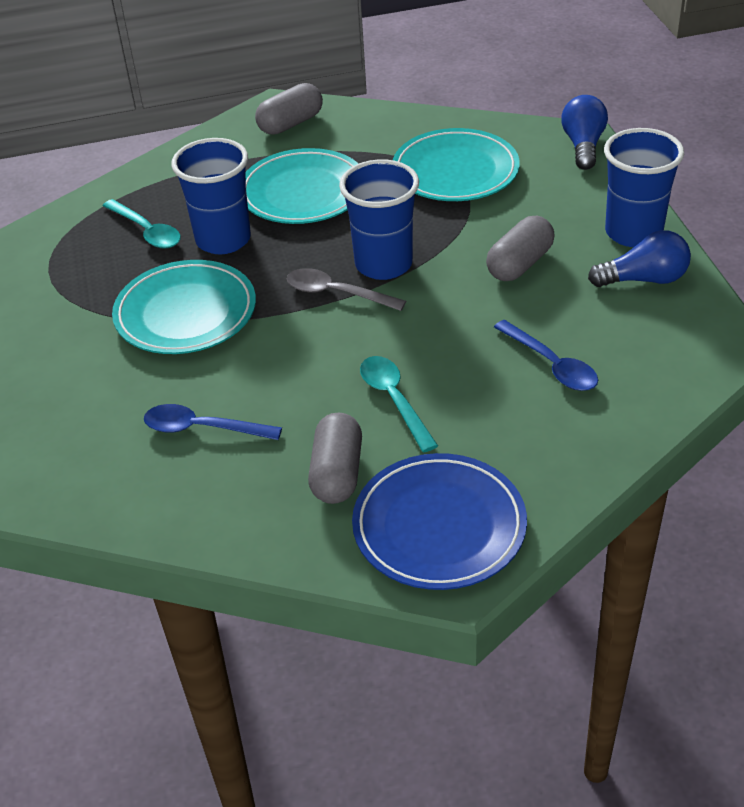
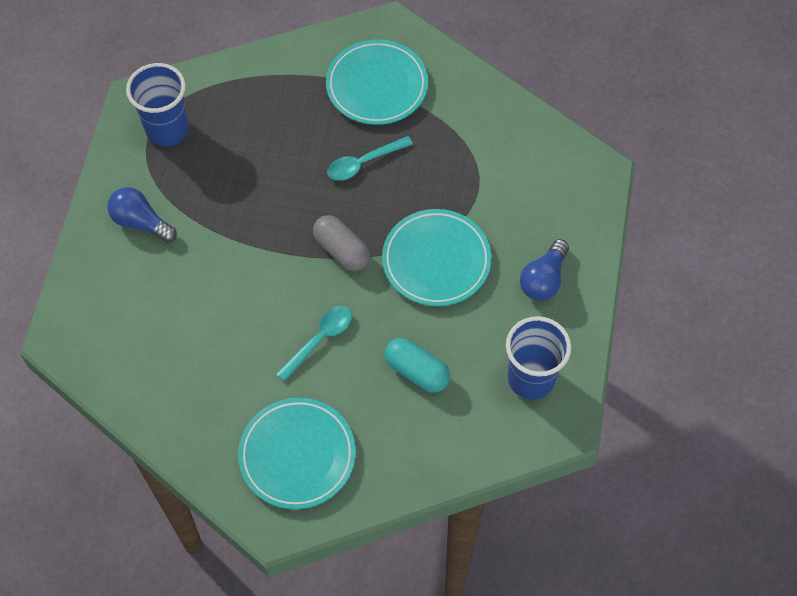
blue cup: [171,138,251,254] [339,159,419,280] [604,128,684,247] = 3 -> [126,63,189,147] [506,316,571,400] = 2
blue plate: [352,453,527,590] = 1 -> none = 0
blue spoon: [144,404,282,440] [494,320,598,391] = 2 -> none = 0
grey capsule: [255,83,323,135] [308,413,362,504] [486,216,555,281] = 3 -> [313,215,370,271] = 1
grey spoon: [287,268,406,311] = 1 -> none = 0
turquoise capsule: none = 0 -> [385,338,450,393] = 1

